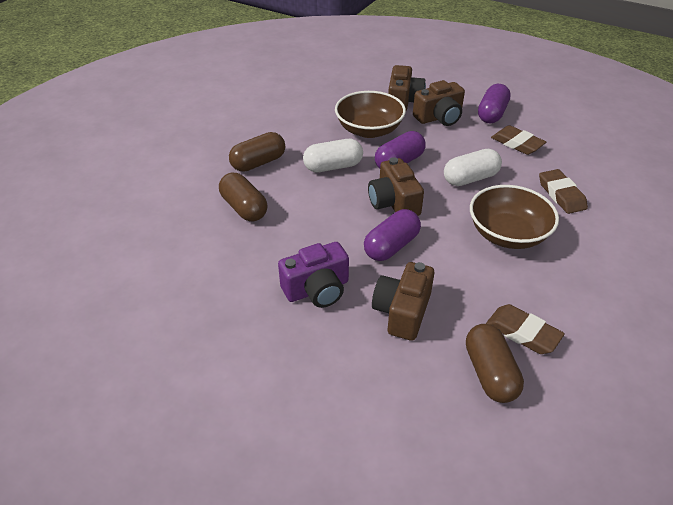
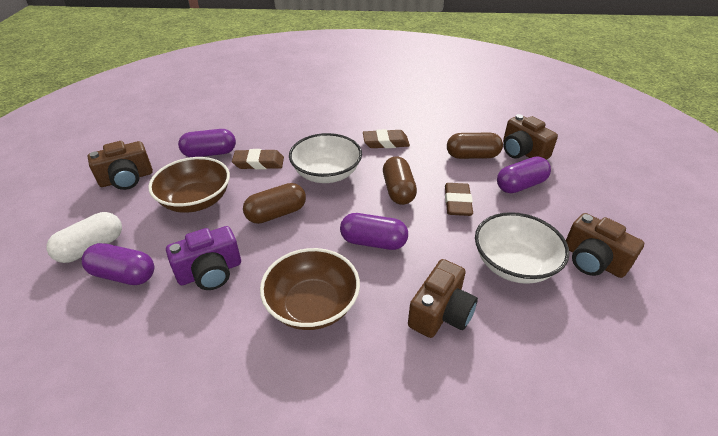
purple capsule: [364,209,421,261] [375,131,426,168] [478,84,511,123] = 3 -> [82,243,154,285] [178,129,236,157] [340,213,408,250] [497,156,551,193] = 4
white bowl: none = 0 -> [289,133,362,183] [475,212,569,284] = 2
white capsule: [303,139,363,172] [444,149,502,186] = 2 -> [46,212,122,263] = 1

